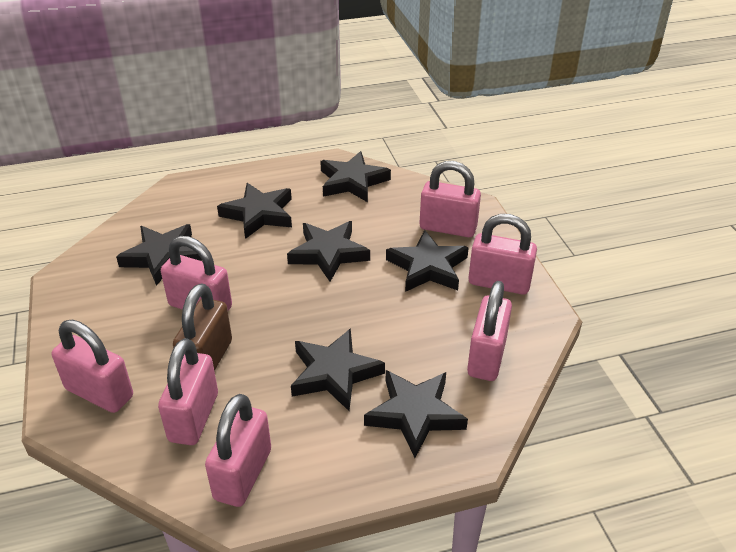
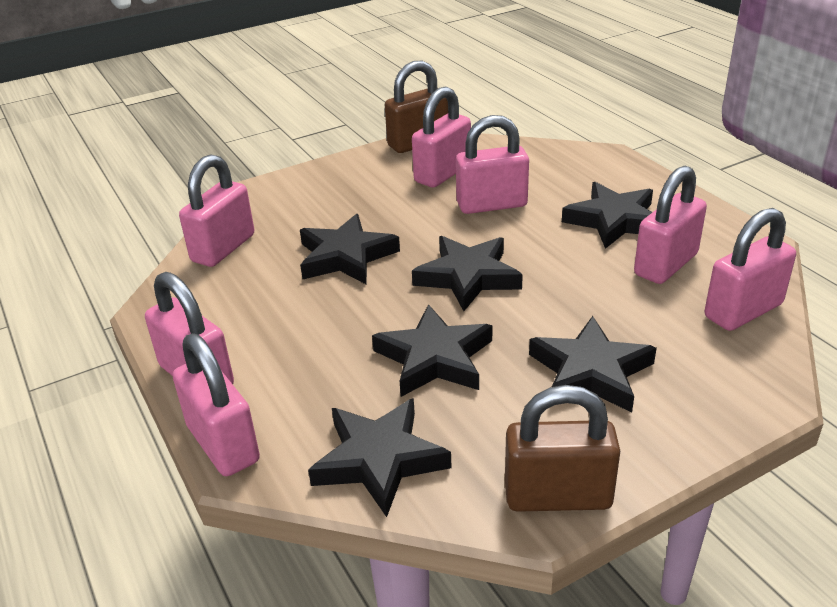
black star: [116,224,202,286] [217,183,292,239] [287,221,370,282] [291,328,385,411] [320,151,391,202] [364,370,468,458] [386,230,469,292] = 7 -> [300,214,400,285] [308,398,452,517] [372,304,492,397] [412,236,523,311] [529,316,657,413] [562,182,653,249] = 6
brown padlock: [173,283,232,371] = 1 -> [385,61,448,153] [505,385,620,512] = 2

